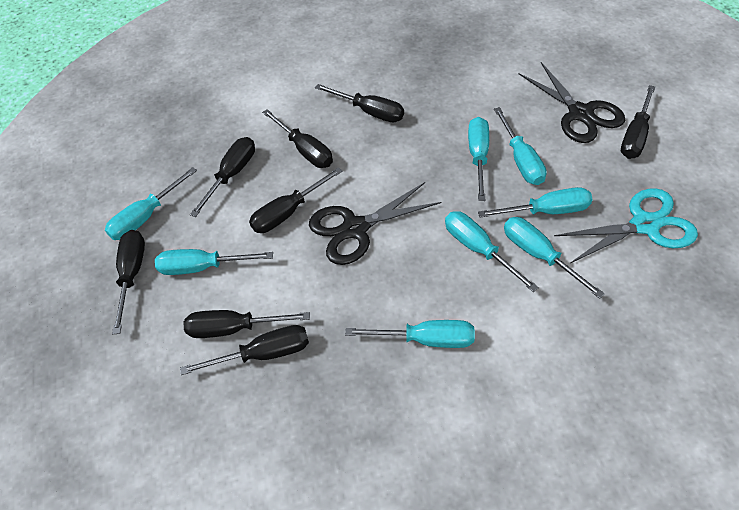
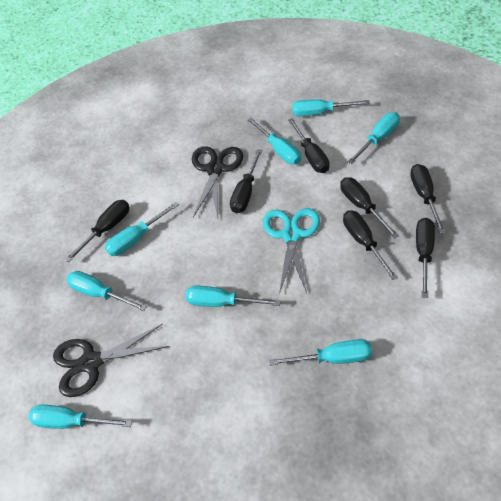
black screwdriver: [112,230,145,334] [180,325,309,375] [183,310,310,338] [190,137,255,217] [249,167,342,233] [262,109,333,168] [315,84,404,122] [621,85,655,159] = 8 -> [65,200,129,263] [230,149,262,213] [288,118,329,173] [340,177,399,238] [343,210,398,280] [410,164,446,234] [416,218,435,298] = 7

